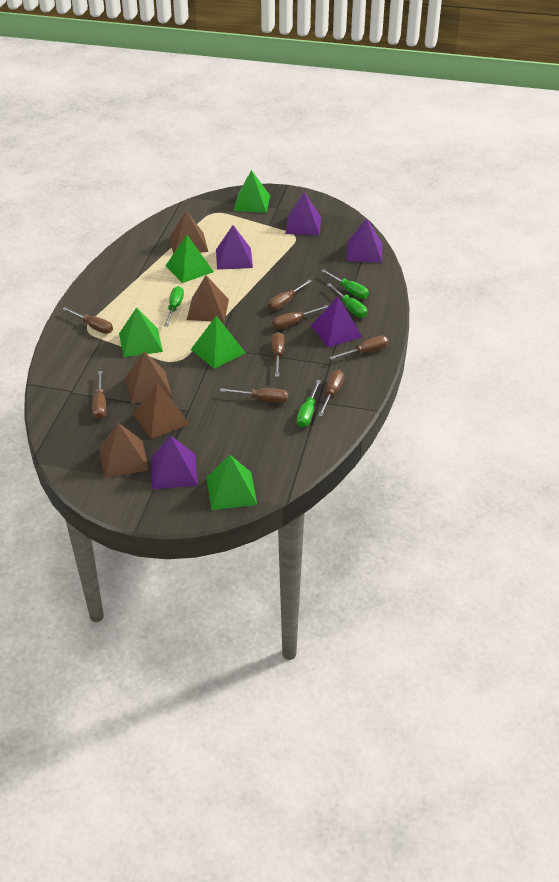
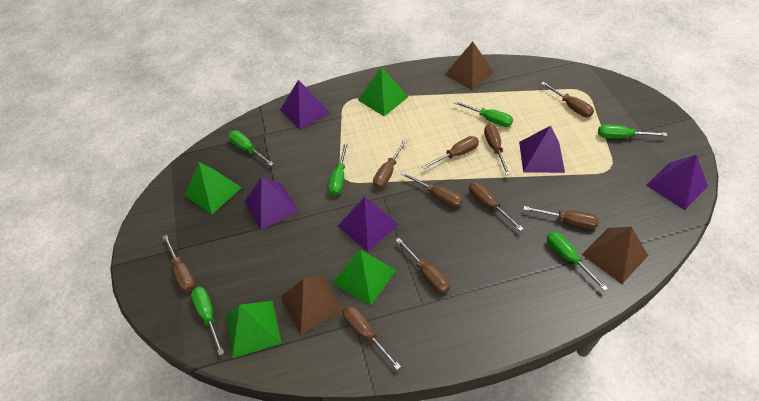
brown pyramid: [99,423,149,478] [125,351,173,404] [133,383,189,439] [170,210,208,254] [187,275,229,322] = 5 -> [281,275,343,335] [445,41,494,90] [582,227,648,284] = 3
brown screwdriver: [62,307,113,334] [92,371,106,419] [220,388,288,403] [268,279,312,311] [272,305,328,329] [272,332,284,377] [318,370,344,417] [329,336,389,360] = 8 -> [163,235,196,292] [343,306,401,370] [373,139,407,188] [396,238,450,294] [401,172,463,208] [422,136,479,169] [469,182,524,231] [484,124,510,175] [523,206,599,229] [541,82,594,117] = 10
green pyramid: [119,307,163,357] [165,235,214,283] [191,316,246,369] [207,455,257,510] [234,170,270,213] = 5 -> [184,162,242,214] [226,301,282,359] [333,249,396,306] [358,67,408,116] = 4
green screwdriver: [164,286,184,326] [296,380,321,428] [322,269,369,299] [327,283,367,318] = 4 -> [191,286,224,356] [228,130,274,166] [328,142,348,196] [454,101,513,127] [547,231,608,291] [598,124,667,138] = 6

